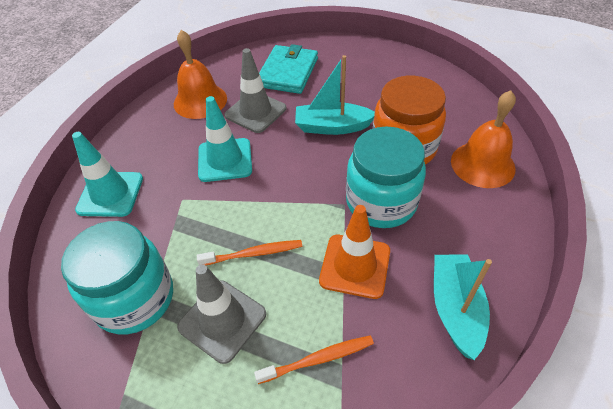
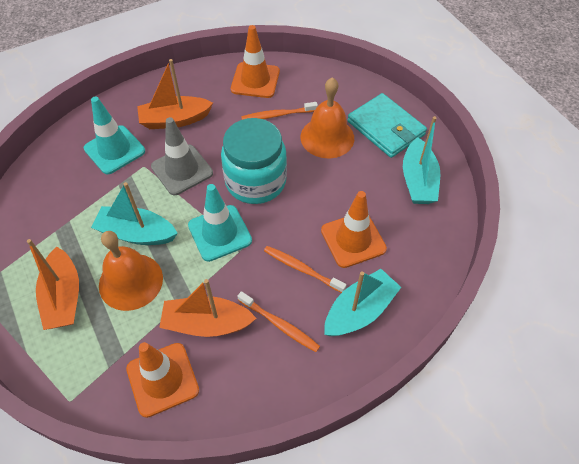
grey traffic cone: [177,264,266,364] [225,48,286,133] = 2 -> [151,117,213,195] = 1
orange boat: none = 0 -> [27,239,79,330] [137,59,213,129] [159,279,256,337] = 3
orange jar: [373,76,446,165] = 1 -> none = 0
orange toothbrush: [197,240,302,265] [254,336,374,384] = 2 -> [237,291,320,352] [241,102,318,120] [264,246,346,293] = 3
orange traffic cone: [319,205,390,299] = 1 -> [126,342,199,418] [231,25,280,98] [321,191,387,268] = 3
turquoise boat: [295,55,375,135] [434,254,492,360] = 2 -> [91,182,178,245] [324,269,401,336] [403,116,440,204] = 3
turquoise jar: [61,221,173,334] [346,127,426,228] = 2 -> [221,118,287,204] = 1

